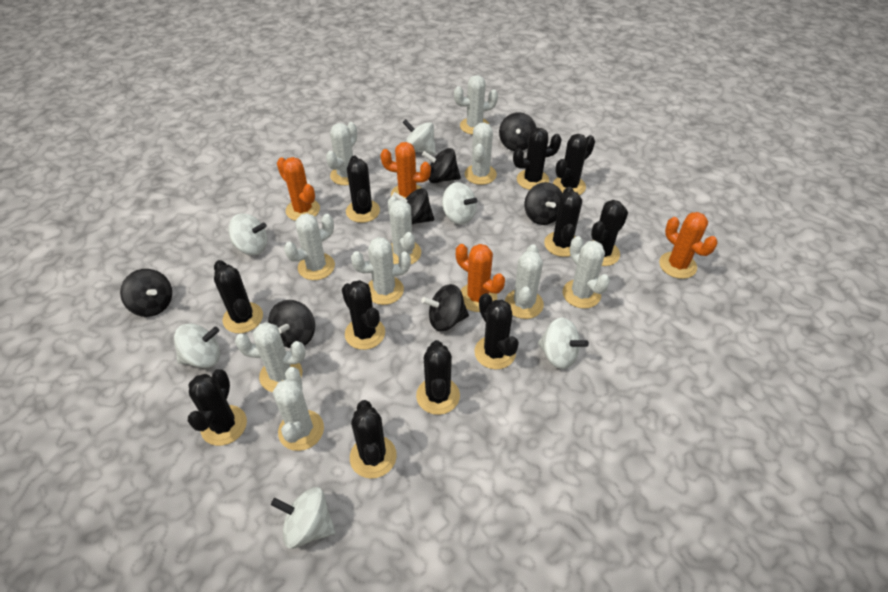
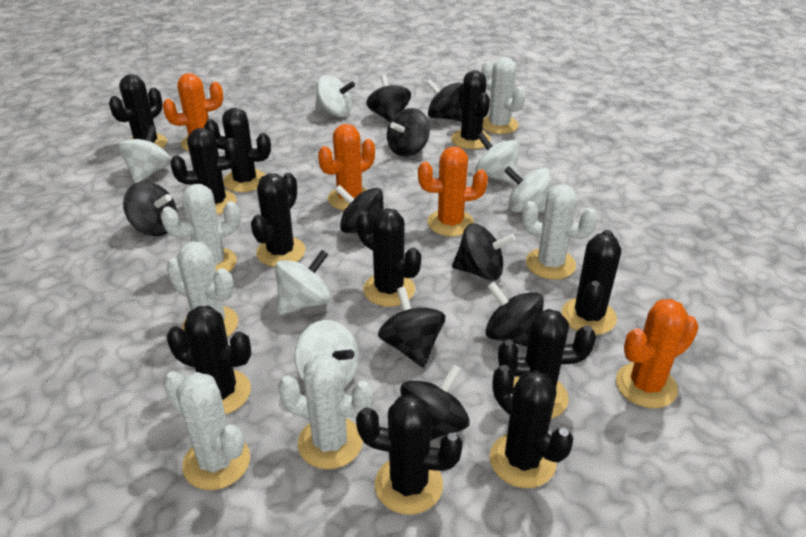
black spinning top: [120,269,172,317] [268,300,315,348] [392,188,434,224] [421,284,469,332] [422,148,461,183] [499,112,537,151] [524,182,563,225] = 7 -> [123,182,177,236] [335,185,384,233] [366,74,411,122] [378,287,445,368] [387,108,430,157] [400,364,470,441] [426,79,462,121] [452,223,516,280] [485,282,544,347] = 9
white cactus: [235,322,306,392] [273,367,324,451] [284,213,335,280] [326,122,357,185] [351,237,411,305] [388,196,421,264] [454,75,498,135] [465,122,497,185] [505,244,544,319] [563,236,610,309] = 10 -> [160,184,241,272] [163,371,250,490] [166,241,238,337] [278,354,374,469] [482,57,526,134] [522,184,598,280] = 6

